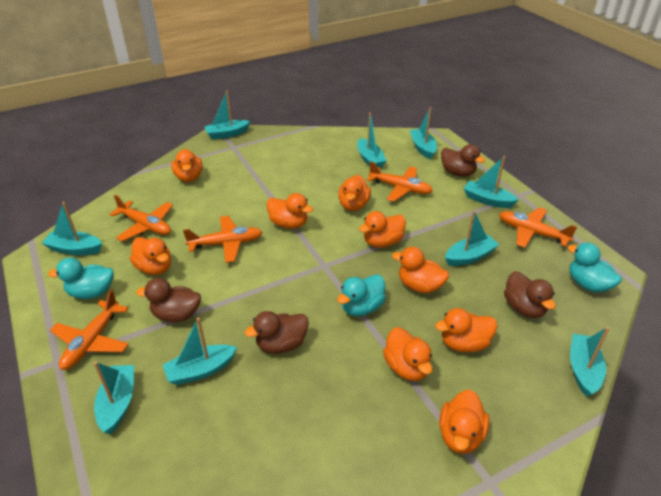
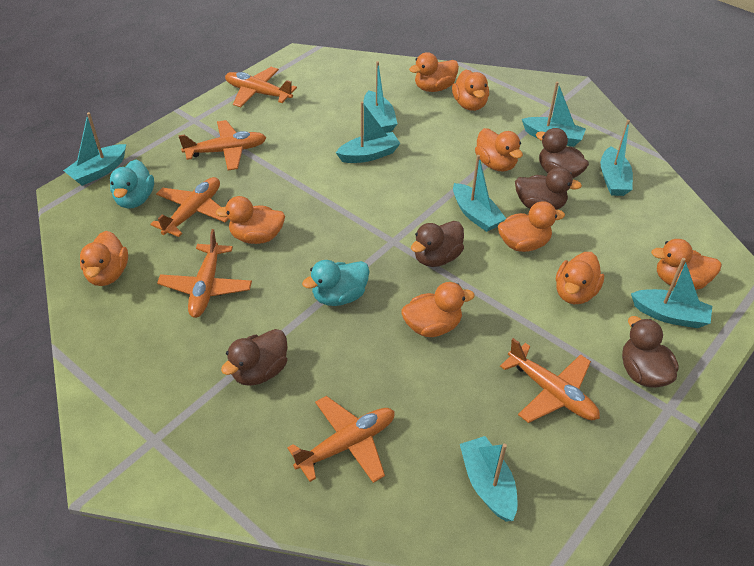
brown duck: [136,278,201,322] [245,311,309,354] [441,144,485,177] [504,271,556,318] = 4 -> [221,329,287,386] [411,221,464,267] [515,167,582,210] [536,128,589,178] [622,316,679,388] = 5
orange plane: [50,290,129,370] [109,195,173,241] [183,216,263,263] [367,161,433,202] [499,207,577,248] = 5 -> [150,177,228,237] [157,229,252,318] [178,120,266,170] [225,67,297,107] [287,396,395,483] [500,338,600,423] = 6
turquoise boat: [42,202,102,255] [94,362,134,434] [163,318,237,385] [204,91,250,140] [357,113,387,168] [410,107,437,159] [445,211,499,266] [464,156,518,208] [570,327,609,397] = 9 -> [63,112,126,186] [336,102,400,163] [364,61,398,133] [453,155,506,232] [460,436,518,521] [522,82,586,147] [601,120,633,196] [631,258,712,328] = 8
turquoise duck: [48,258,114,299] [337,274,386,316] [567,243,622,292] = 3 -> [110,160,154,209] [302,260,370,306] = 2

